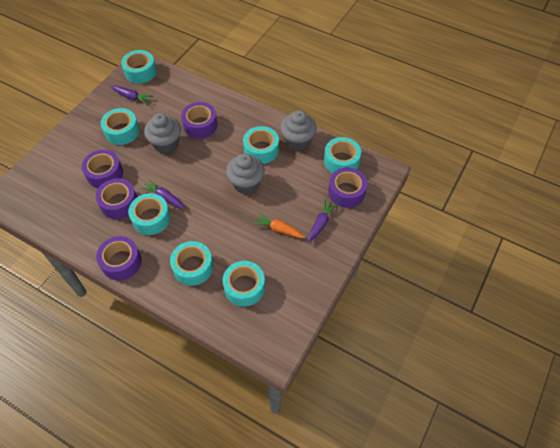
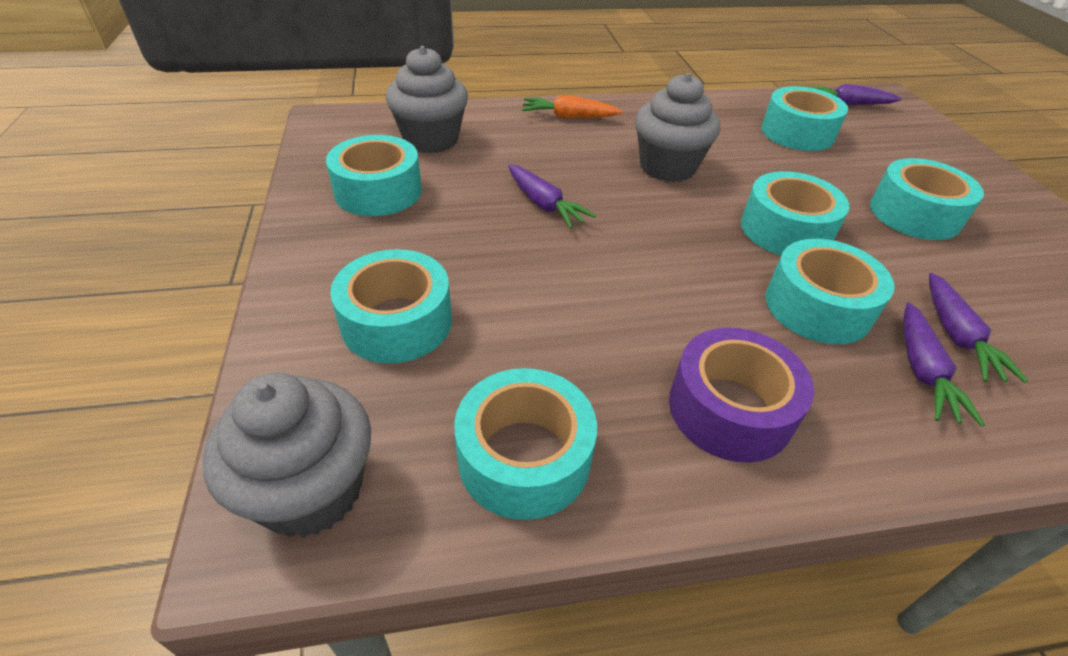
purple carrot: [111,86,153,105] [140,179,185,209] [308,199,338,243] = 3 -> [508,164,596,229] [809,84,902,105] [904,302,985,427] [929,273,1028,383] = 4
purple tape: [82,150,123,188] [96,178,137,219] [96,236,142,280] [181,102,218,138] [328,168,367,208] = 5 -> [669,328,814,463] = 1

